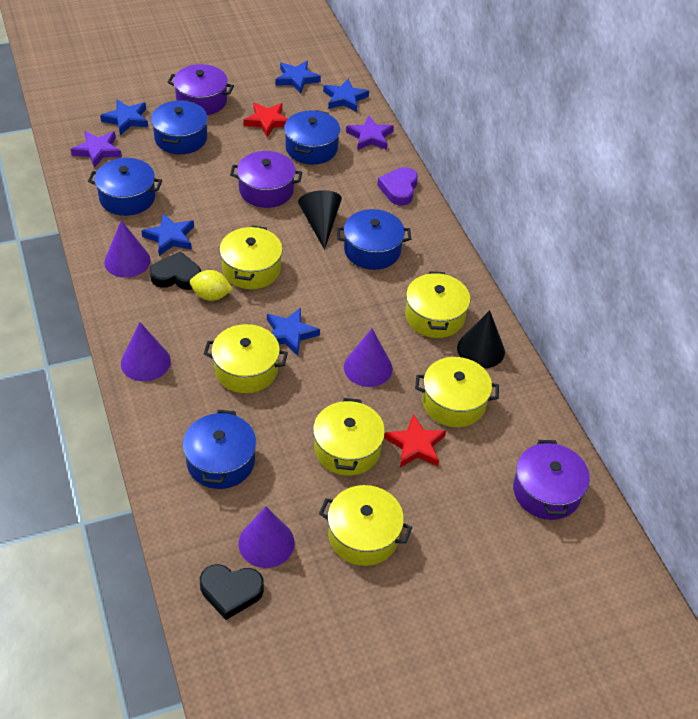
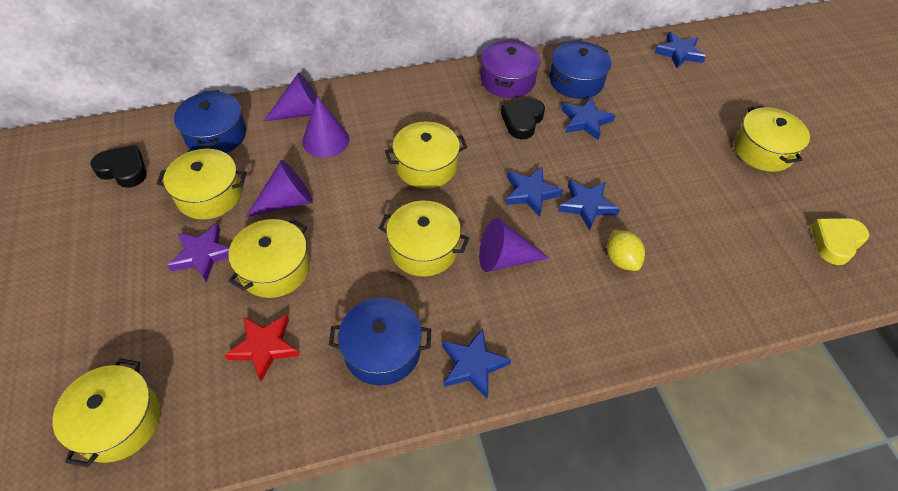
black cone: [298,190,342,250] [457,310,505,368] = 2 -> none = 0
blue pot: [88,158,162,216] [151,100,208,154] [183,410,256,489] [284,110,340,165] [337,209,411,270] = 5 -> [174,90,246,153] [329,298,431,386] [550,41,611,99] = 3
purple heart: [378,167,418,206] = 1 -> none = 0
purple pot: [167,64,234,115] [230,151,302,208] [513,440,590,520] = 3 -> [481,39,540,98] = 1
purple star: [71,131,122,168] [346,115,394,150] = 2 -> [167,223,229,282] = 1
red star: [243,103,288,137] [385,414,446,467] = 2 -> [225,315,300,382] = 1
yellow heart: none = 0 -> [811,218,869,265] = 1

